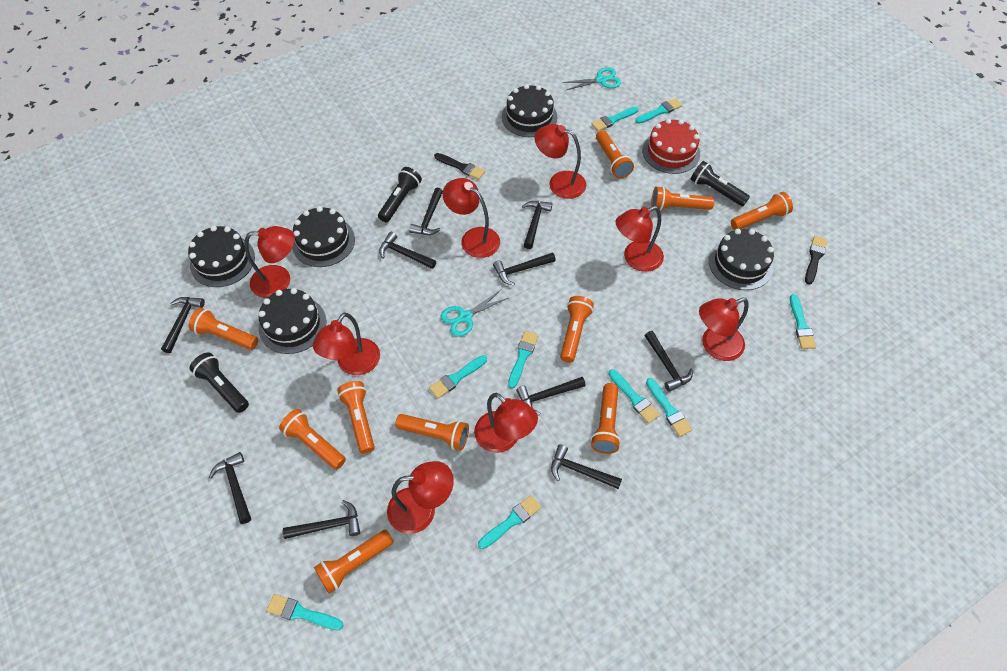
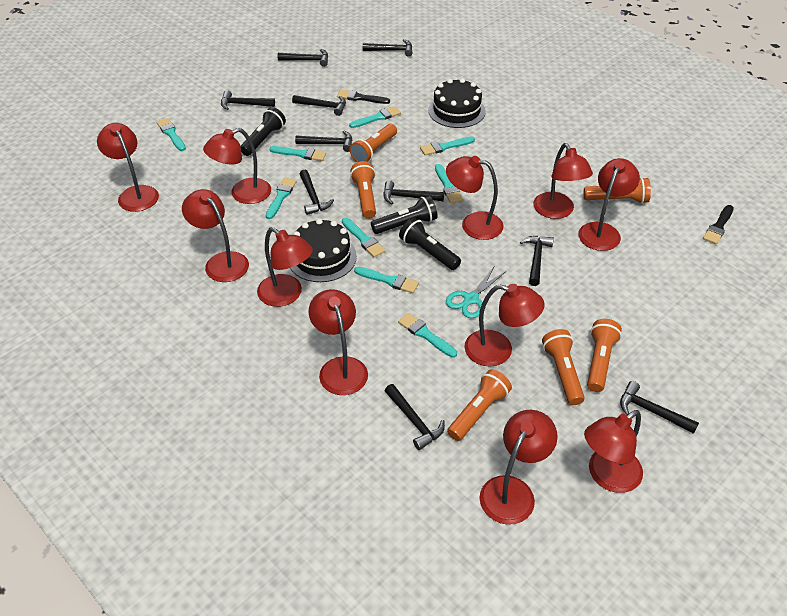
black cake: [188,226,255,287] [259,288,326,354] [292,206,355,267] [502,84,557,137] [709,229,774,290] = 5 -> [290,218,357,282] [428,78,486,128] = 2
orange flashlight: [189,308,258,350] [279,409,346,470] [314,530,394,594] [337,381,375,454] [395,414,469,450] [560,296,594,363] [591,383,621,454] [596,130,634,179] [651,186,714,211] [731,192,793,230] = 10 -> [350,124,397,162] [350,161,376,219] [447,369,512,441] [542,329,585,405] [584,177,651,204] [587,319,622,392] = 6
red cake: [642,119,700,174] = 1 -> none = 0
red lamp: [244,226,295,298] [313,313,380,375] [387,461,454,534] [443,178,500,258] [474,393,538,453] [535,124,586,199] [616,206,664,272] [699,298,749,361] = 8 -> [97,123,159,212] [182,189,249,282] [203,128,271,204] [257,227,313,307] [309,289,368,395] [446,156,504,240] [464,284,545,367] [479,410,558,525] [533,143,593,219] [578,158,640,251] [584,410,643,493] = 11
turquoise scissors: [440,289,508,337] [562,67,621,90] = 2 -> [446,267,505,318] = 1

